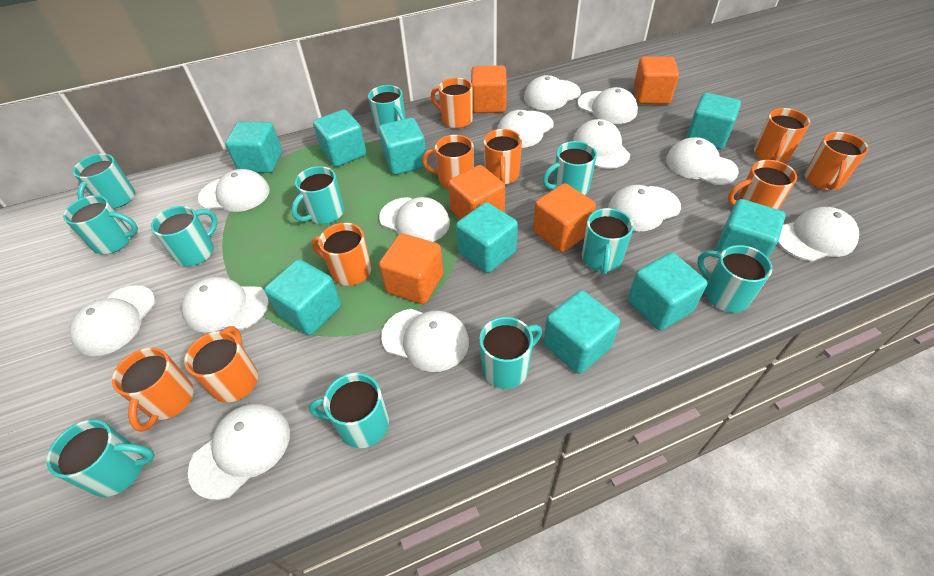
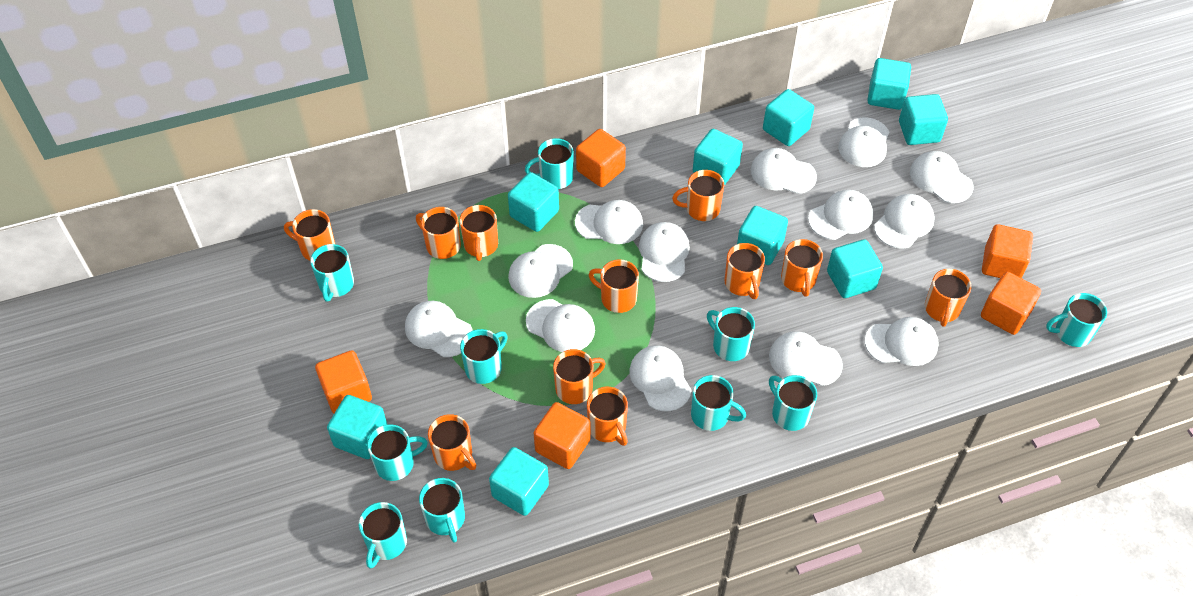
orange mug: [112,347,194,432] [184,326,258,403] [312,223,371,286] [422,135,474,189] [431,78,473,128] [483,129,522,184] [728,160,797,210] [754,108,810,163] [804,132,868,190] = 9 -> [284,209,335,261] [416,207,461,259] [428,414,476,471] [459,205,498,261] [553,349,606,404] [587,387,628,446] [589,259,639,313] [672,170,724,221] [725,243,765,299] [781,239,823,296] [925,269,972,327] = 11
turquoise mug: [47,419,155,497] [63,195,138,254] [73,154,135,209] [151,206,217,266] [291,166,344,224] [309,373,389,448] [368,85,406,133] [479,317,542,389] [543,141,597,195] [582,208,634,275] [697,245,772,313] = 11 -> [310,244,354,302] [359,502,407,569] [367,424,428,481] [419,478,465,543] [460,329,508,384] [525,138,574,189] [691,375,746,431] [707,307,755,361] [769,375,817,431] [1046,293,1107,347] = 10

